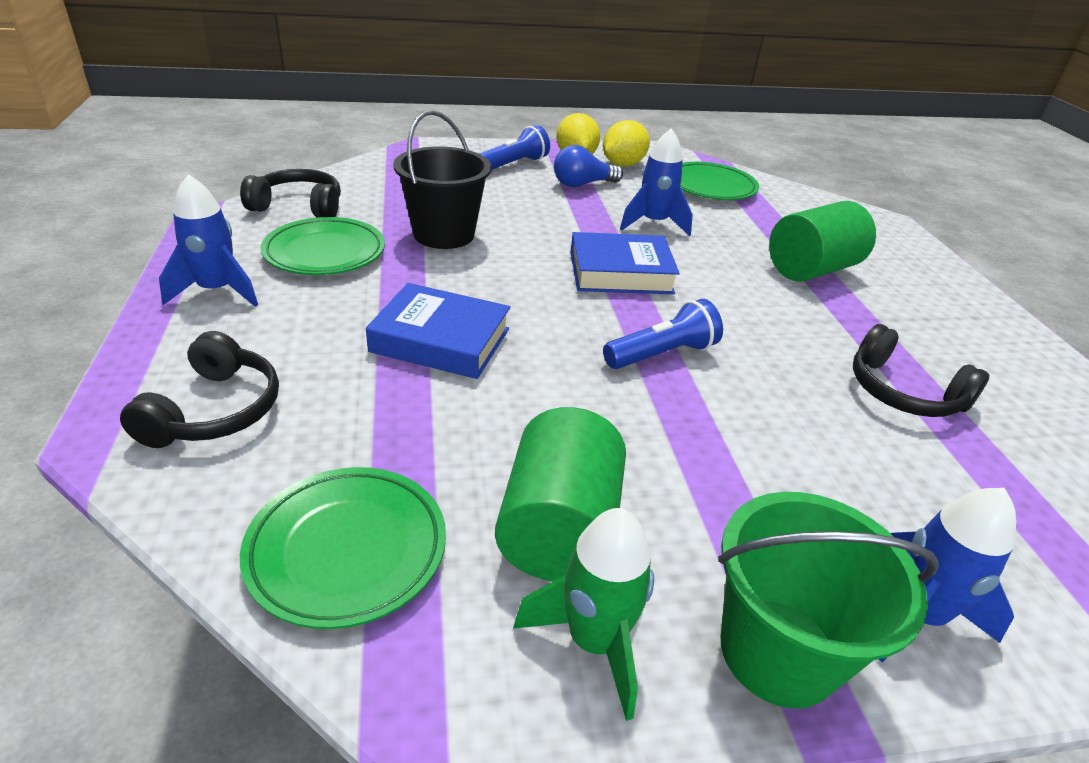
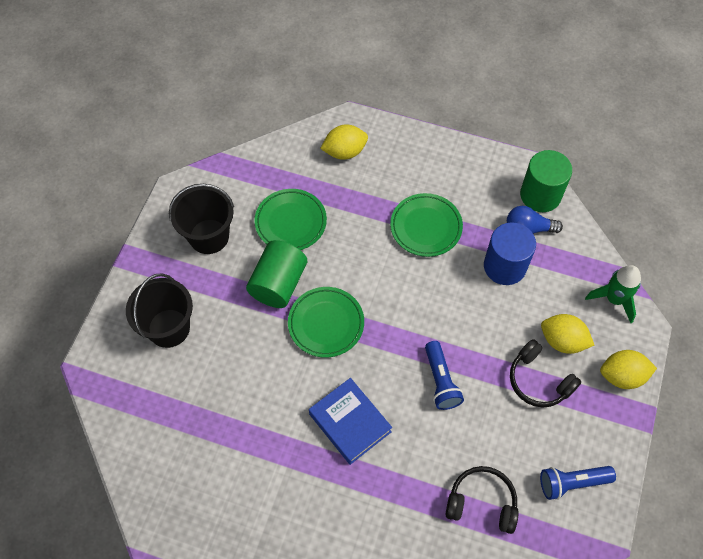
black bucket: [393,110,491,249] = 1 -> [126,273,193,348] [169,184,234,254] = 2
black headphones: [120,331,279,448] [240,169,341,217] [853,324,989,417] = 3 -> [446,466,519,534] [510,339,581,407] = 2
blue book: [366,283,510,379] [570,232,680,294] = 2 -> [309,378,392,465] = 1
blue cylinder: none = 0 -> [484,222,536,285] = 1
blue rocket: [159,174,258,307] [620,129,693,236] [878,488,1016,663] = 3 -> none = 0
green bucket: [718,492,939,708] = 1 -> none = 0
yellow lemon: [556,113,600,154] [603,120,650,167] = 2 -> [320,125,368,160] [541,314,594,354] [600,350,657,389] = 3

